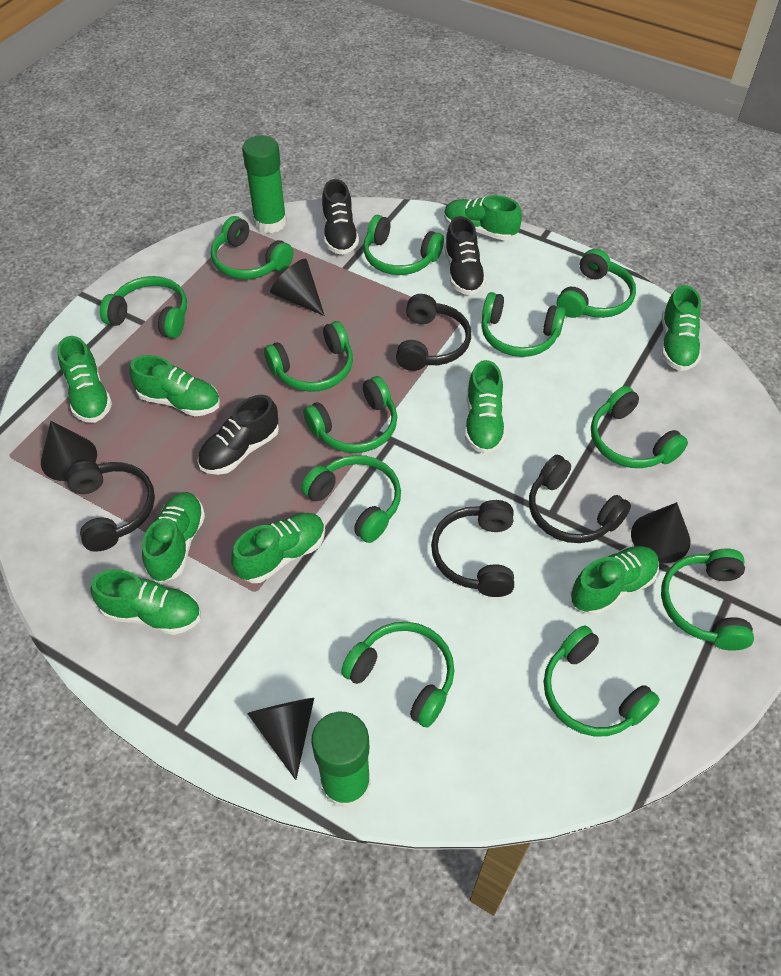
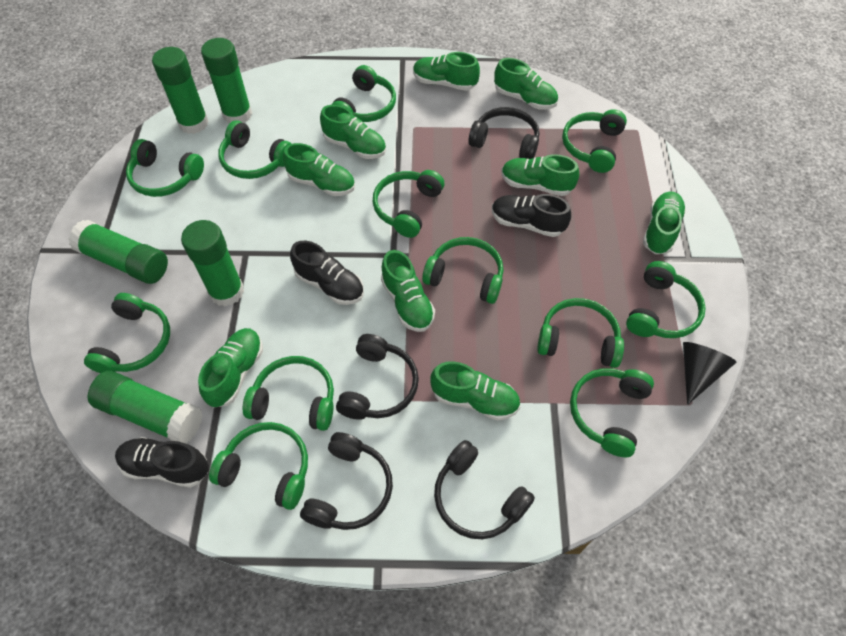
black cone: [41,421,97,481] [247,698,314,780] [270,259,325,316] [631,502,690,563] = 4 -> [683,342,736,405] = 1
green glue stick: [242,135,287,233] [311,712,371,809] = 2 -> [68,220,168,284] [88,371,203,443] [152,47,209,134] [181,220,244,307] [201,38,252,123] = 5

